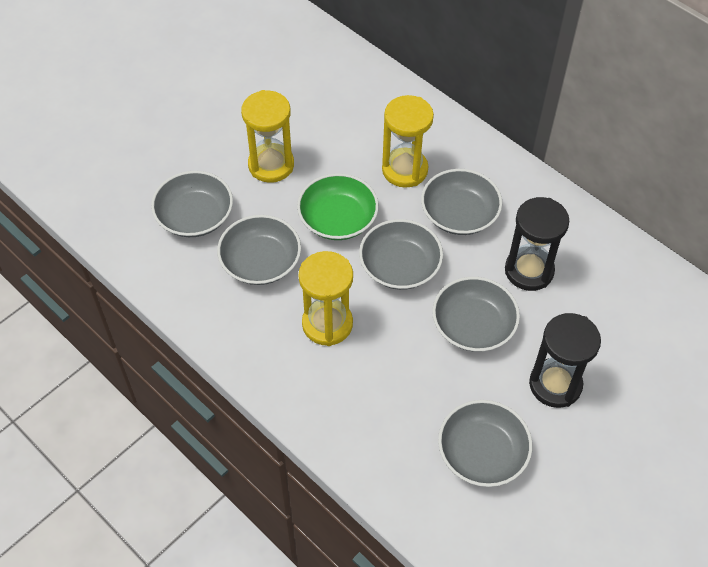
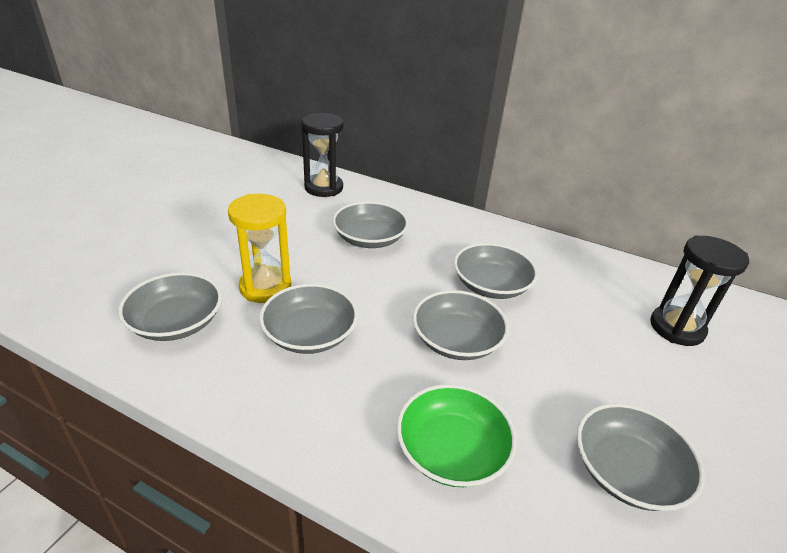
yellow hourglass: [241,90,294,183] [299,251,353,346] [382,95,434,188] = 3 -> [228,194,291,303] = 1

